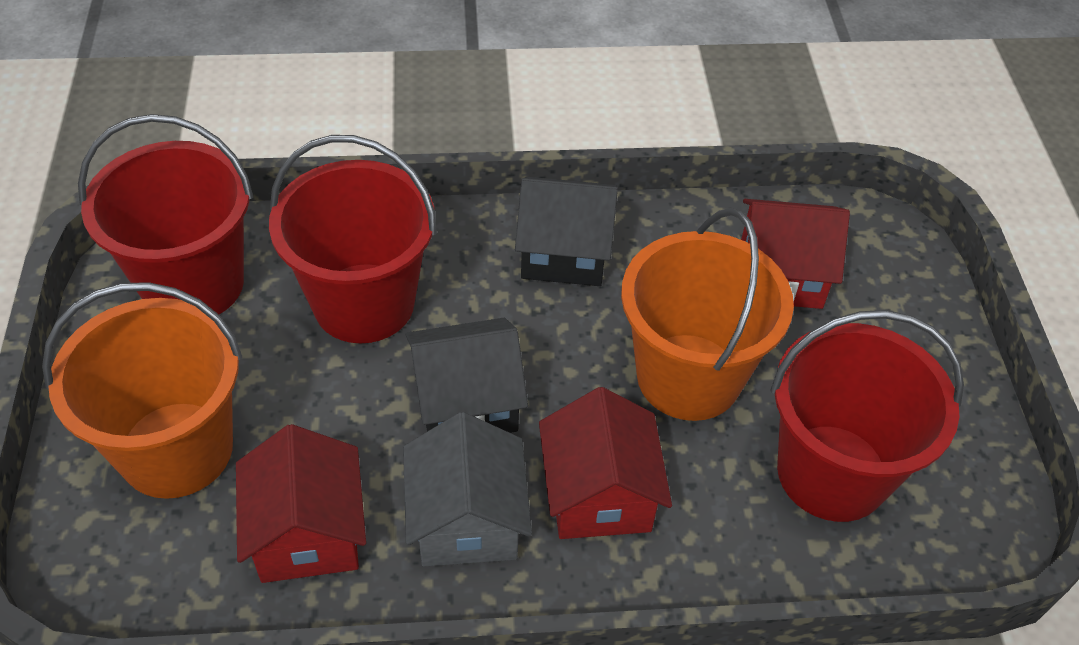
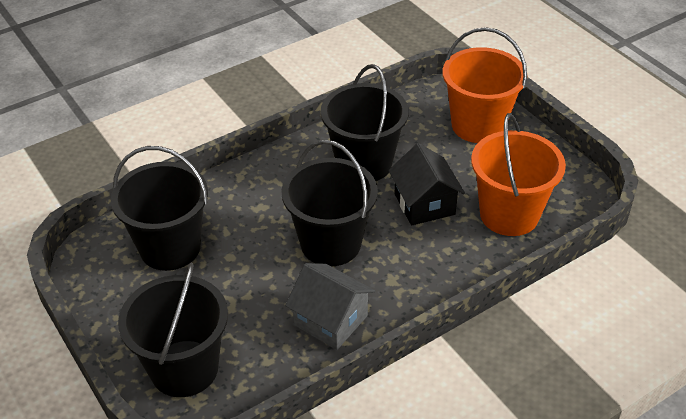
black bucket: none = 0 -> [111,146,208,271] [118,263,228,397] [282,140,378,266] [321,64,409,181] = 4
black house: [406,318,528,433] [515,177,618,286] = 2 -> [389,143,465,225] = 1
red bucket: [78,114,253,314] [269,135,437,343] [770,310,964,522] = 3 -> none = 0
red house: [236,424,366,583] [539,387,672,539] [741,199,850,309] = 3 -> none = 0

